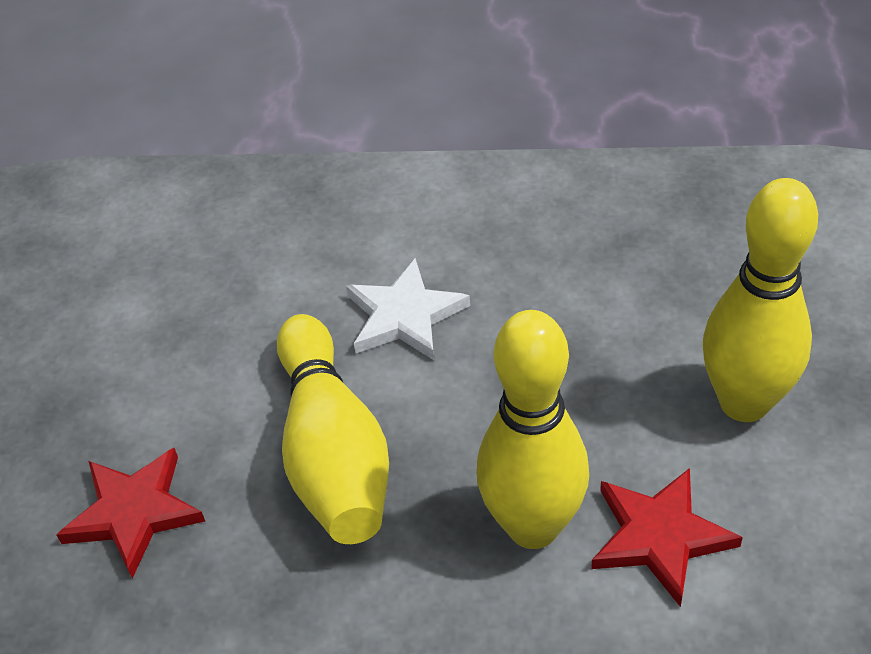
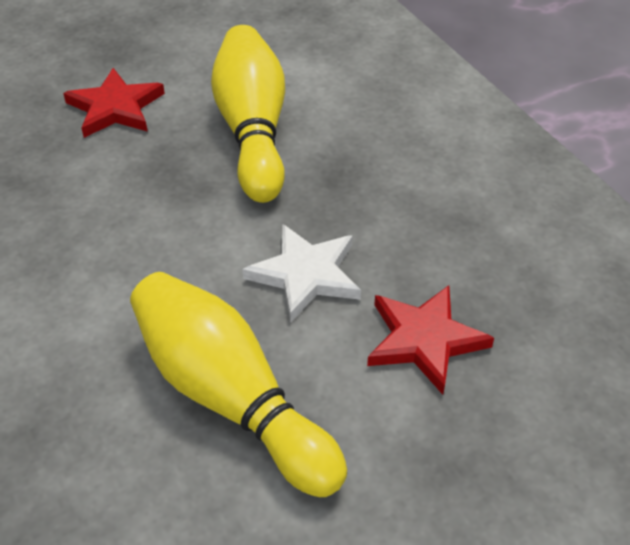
yellow bowling pin: [277,314,389,544] [476,310,589,549] [702,178,818,422] = 3 -> [130,272,347,497] [211,25,285,203] = 2

